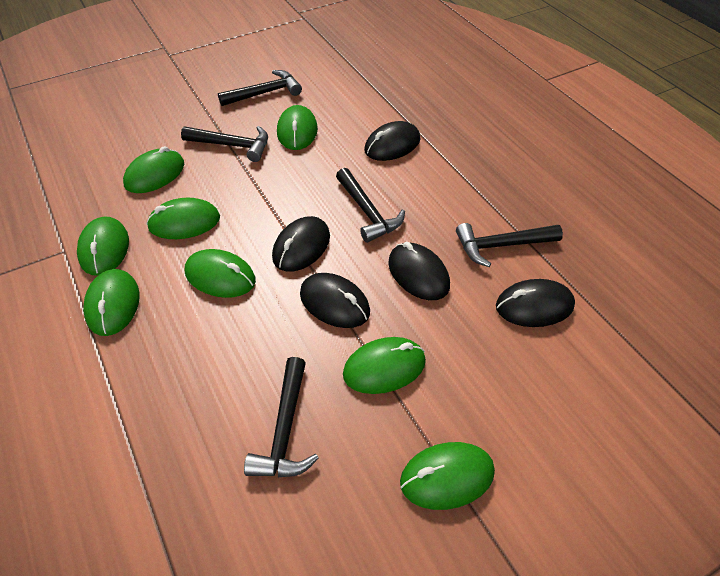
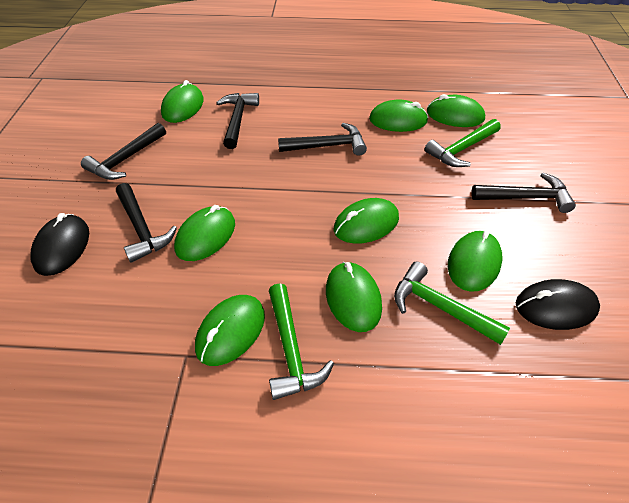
black mouse: [272,216,330,272] [300,273,370,328] [364,121,420,161] [388,242,450,300] [496,279,575,327] = 5 -> [30,213,89,276] [516,279,600,330] = 2
green hammer: none = 0 -> [269,283,334,400] [394,262,510,345] [425,119,501,167] = 3

